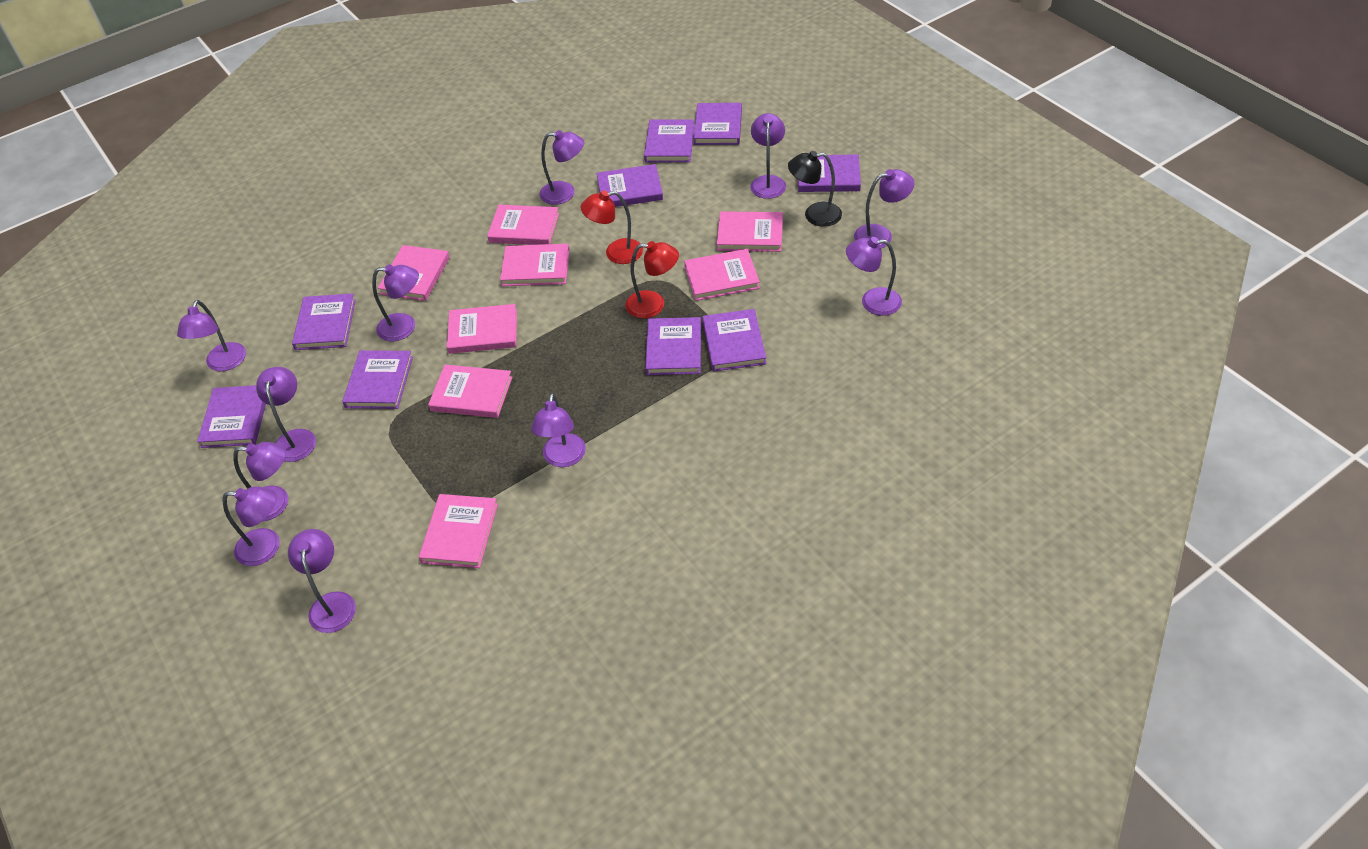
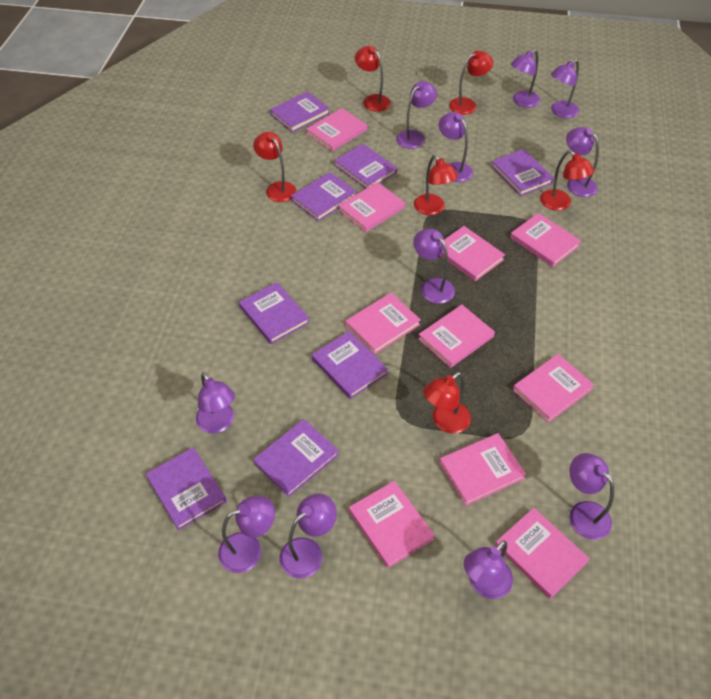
black lamp: [788,151,842,227] = 1 -> none = 0
pink book: [378,245,450,301] [419,494,498,568] [428,365,512,418] [447,304,517,354] [487,205,559,245] [500,244,570,286] [684,249,760,301] [717,211,783,252] = 8 -> [306,108,367,151] [338,182,405,232] [345,293,421,354] [349,481,435,568] [418,305,495,368] [439,433,526,506] [441,226,505,281] [495,508,590,599] [510,213,581,267] [513,354,594,423] = 10
purple book: [197,385,266,448] [292,293,356,350] [343,350,413,409] [597,164,663,207] [644,119,694,162] [645,317,701,375] [694,103,742,145] [702,309,766,372] [798,154,861,192] = 9 -> [146,448,227,531] [239,282,310,344] [253,419,339,497] [270,91,330,132] [291,172,357,221] [312,331,388,399] [334,144,397,189] [491,149,554,196] = 8
red lamp: [581,190,643,264] [626,241,679,318] = 2 -> [253,132,297,202] [355,46,391,112] [414,155,458,215] [423,372,471,434] [449,51,493,115] [540,150,594,211] = 6

